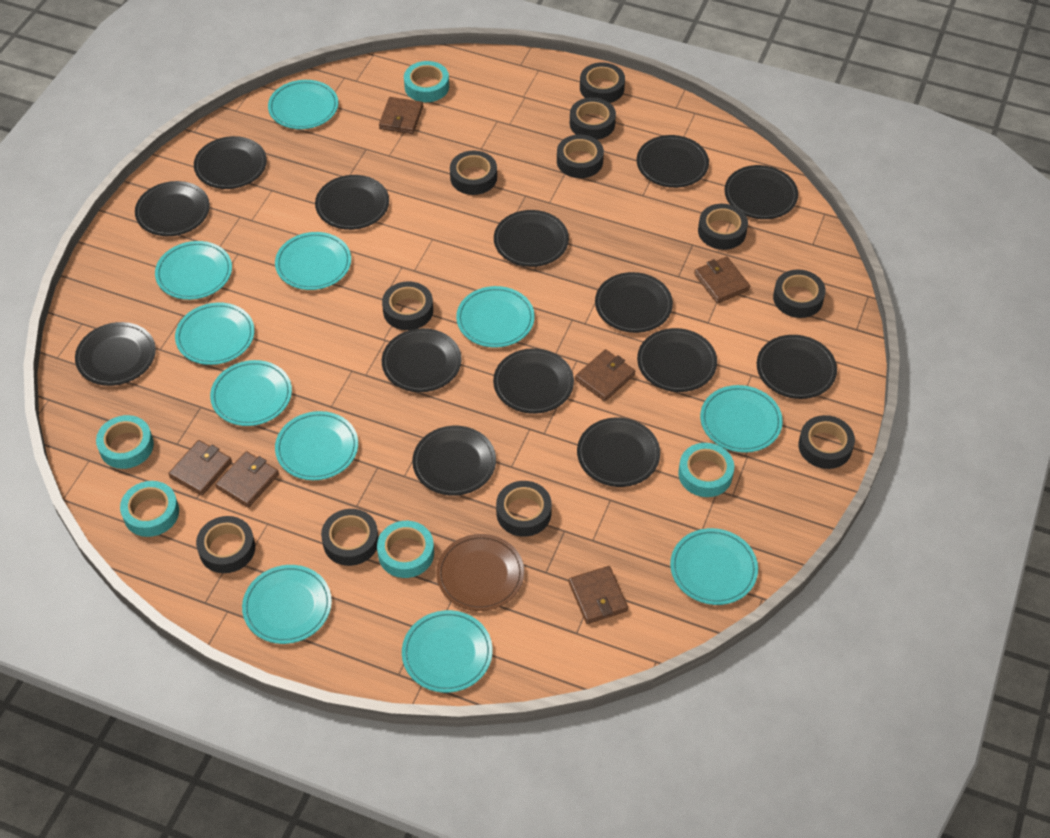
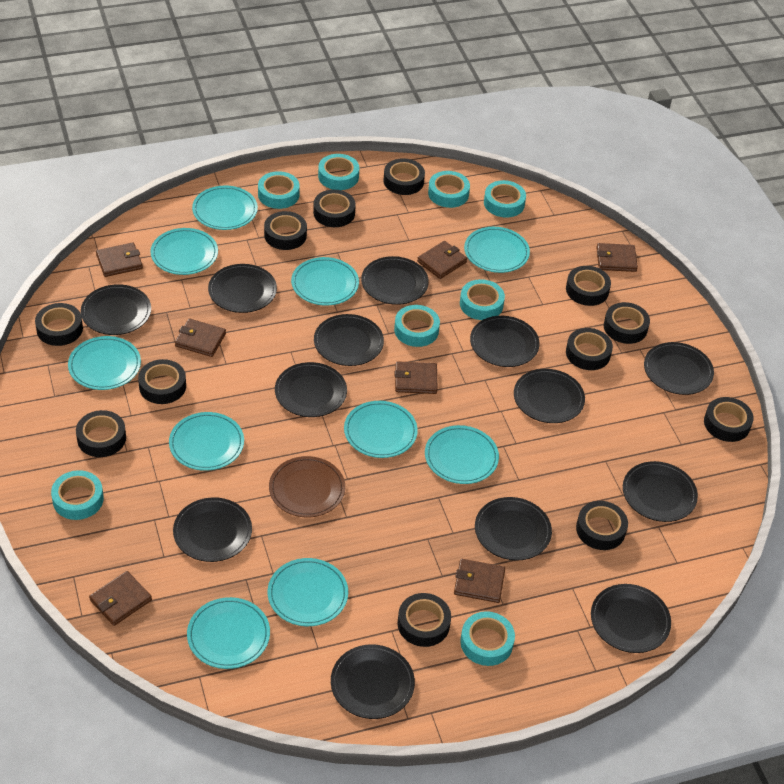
black plate: [75,322,156,386] [135,181,210,236] [194,136,267,189] [315,175,389,230] [382,328,462,392] [412,426,496,496] [493,348,574,414] [494,210,569,267] [577,418,660,487] [595,272,673,333] [637,135,709,188] [637,328,717,392] [724,165,798,219] [757,335,837,399] = 14 -> [81,284,151,335] [173,497,252,562] [208,264,277,313] [275,362,347,417] [314,314,384,366] [331,644,415,719] [361,256,429,305] [470,316,539,367] [475,497,552,561] [514,369,585,423] [591,584,671,653] [623,461,698,522] [644,342,714,395] = 13
black tape: [196,516,255,573] [321,509,379,566] [382,281,433,330] [450,150,497,195] [496,481,552,537] [557,134,604,178] [570,97,616,140] [580,62,625,103] [698,204,748,250] [773,269,826,318] [798,415,855,469] = 11 -> [35,303,83,346] [76,410,126,457] [138,359,186,404] [264,211,307,250] [313,189,356,227] [383,158,425,195] [397,593,451,647] [566,266,611,306] [566,328,613,370] [576,501,628,550] [604,302,650,344] [704,397,754,442] = 12
brown wallet: [168,440,232,496] [215,451,279,508] [379,97,423,134] [569,566,628,624] [575,349,635,401] [694,257,750,304] = 6 -> [89,571,152,626] [96,242,143,277] [175,318,226,357] [395,361,437,394] [417,241,467,279] [454,559,505,603] [596,243,638,272] = 7
turquoise plate: [155,241,232,300] [175,302,255,365] [210,360,292,426] [242,565,332,644] [268,80,338,129] [275,232,351,290] [275,411,358,480] [402,610,493,693] [456,286,535,348] [670,528,758,605] [700,385,783,453] = 11 -> [68,336,141,390] [151,228,218,275] [169,412,244,471] [187,597,270,669] [192,185,258,230] [268,558,348,626] [291,257,359,306] [344,401,418,458] [425,425,499,484] [464,227,530,273] = 10
turquoise tape: [96,415,154,469] [120,481,179,537] [377,521,434,578] [404,61,449,102] [678,443,734,497] = 5 -> [51,470,104,520] [258,171,300,209] [318,154,359,190] [394,305,440,347] [428,171,470,208] [460,279,505,320] [460,611,515,666] [484,180,526,218] = 8

